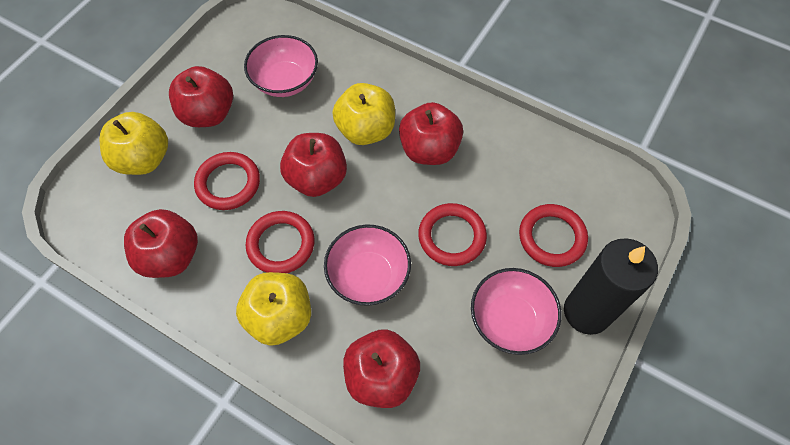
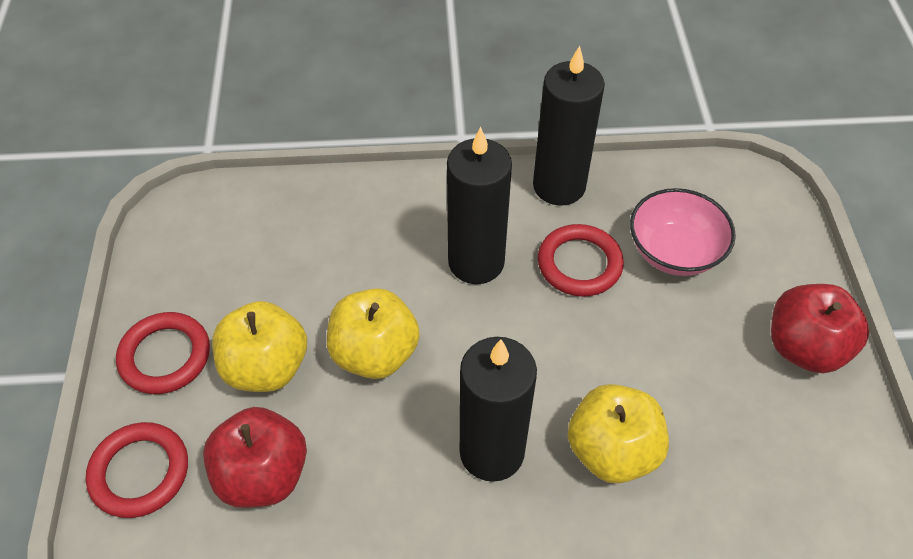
black candle: [564,238,658,335] = 1 -> [447,127,512,284] [460,337,537,482] [533,46,605,206] = 3
pink bowl: [244,35,318,97] [324,225,411,306] [471,268,561,355] = 3 -> [630,188,736,276] = 1
red apple: [124,209,198,278] [169,66,233,127] [280,133,347,197] [343,329,420,408] [399,102,463,165] = 5 -> [203,407,307,508] [771,284,869,373] = 2
red ring: [194,152,260,210] [245,211,315,273] [418,203,487,266] [519,204,588,267] = 4 -> [86,422,188,518] [116,312,210,394] [538,224,624,297] = 3

